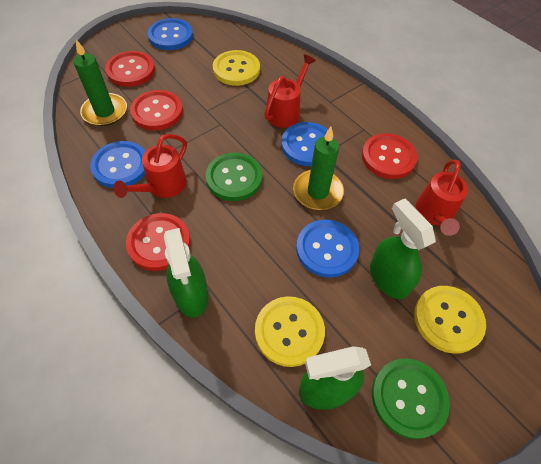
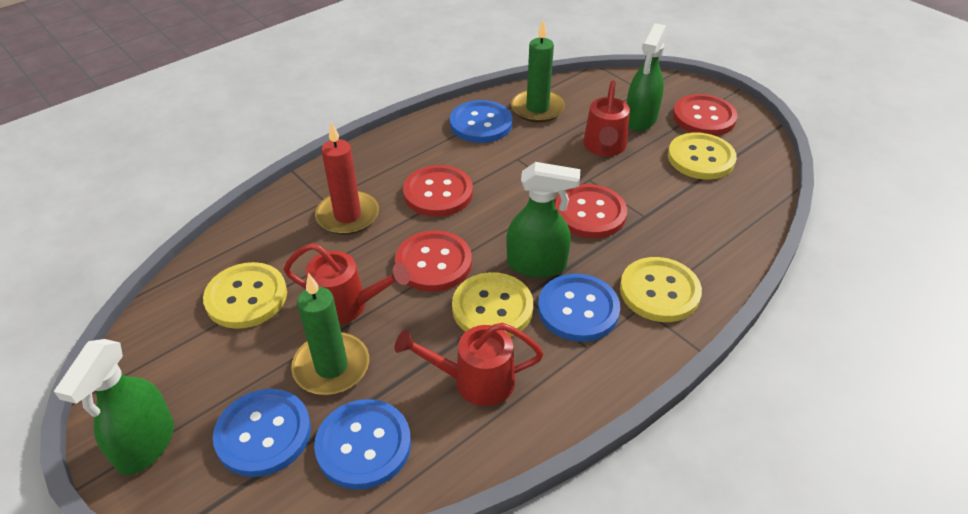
green button: [206,152,263,201] [372,358,450,439] = 2 -> none = 0
red candle: none = 0 -> [315,122,379,235] = 1
yellow button: [213,50,260,86] [255,296,325,367] [414,286,486,354] = 3 -> [203,262,287,329] [452,272,533,337] [620,257,702,322] [668,133,737,179] = 4

